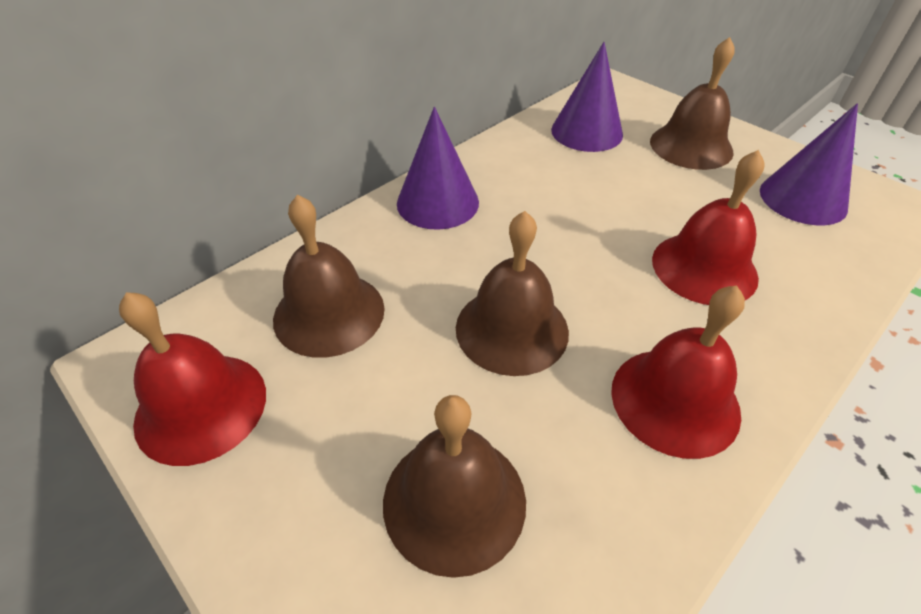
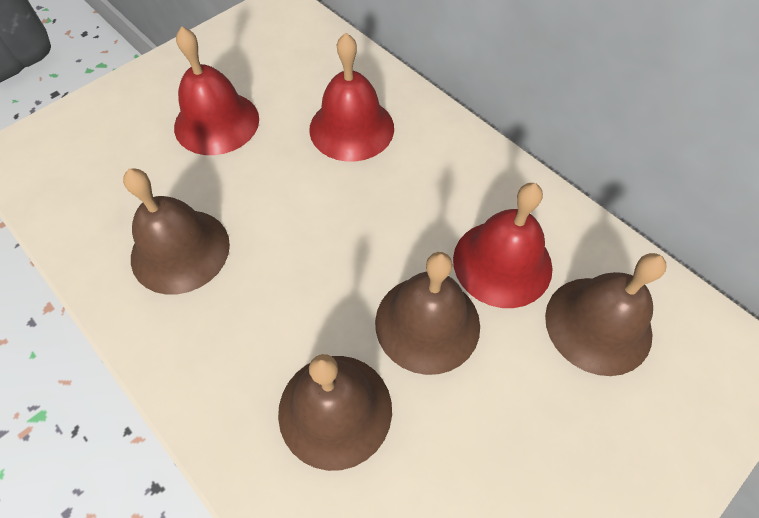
purple cone: [397,107,479,230] [551,42,623,152] [760,103,858,225] = 3 -> none = 0

